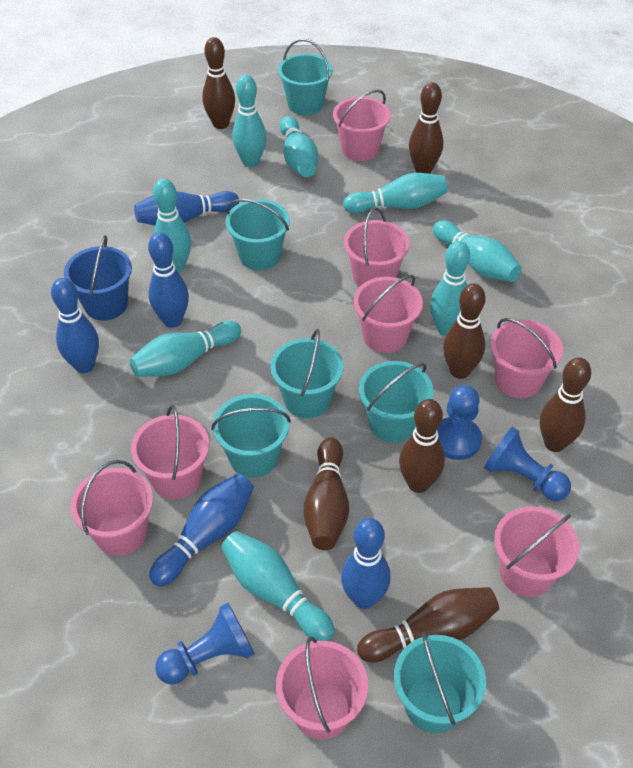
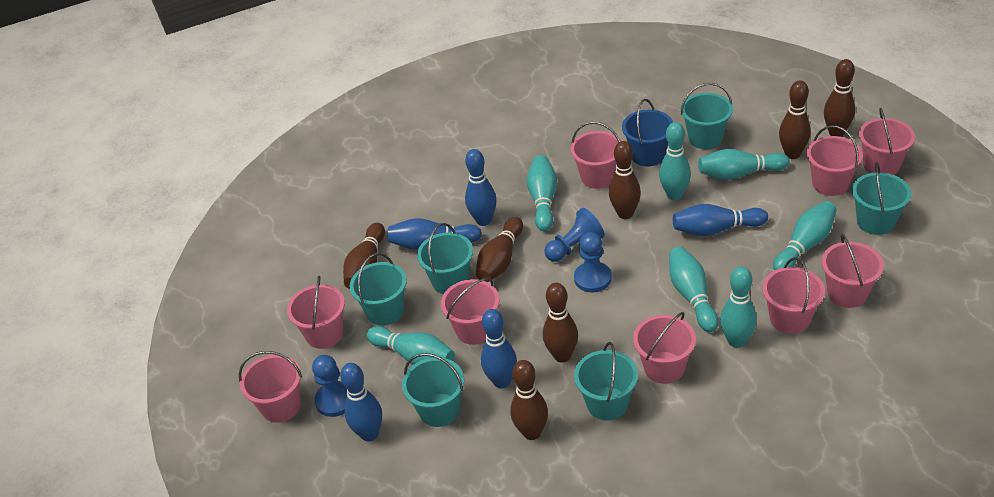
pink bucket: [71,460,153,556] [131,405,209,499] [276,637,368,740] [333,90,391,161] [344,208,410,287] [353,275,423,353] [490,318,563,398] [494,506,579,597] = 8 -> [239,351,302,423] [287,276,345,349] [441,278,500,345] [570,122,621,189] [633,312,696,384] [762,257,825,334] [807,125,863,196] [822,233,884,308] [859,108,915,175] = 9
turquoise bowling pin: [129,321,241,377] [153,178,191,273] [221,531,334,641] [232,75,266,168] [280,116,318,177] [343,173,447,213] [430,241,470,336] [433,220,522,282] = 8 -> [367,326,455,365] [527,155,557,231] [659,122,691,200] [669,247,719,332] [698,149,790,180] [720,266,757,348] [773,201,837,270] = 7

